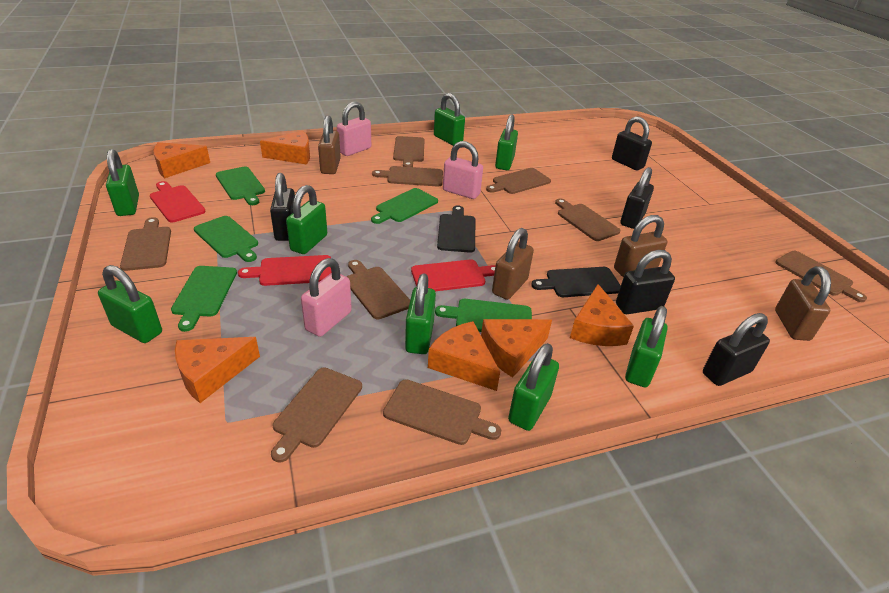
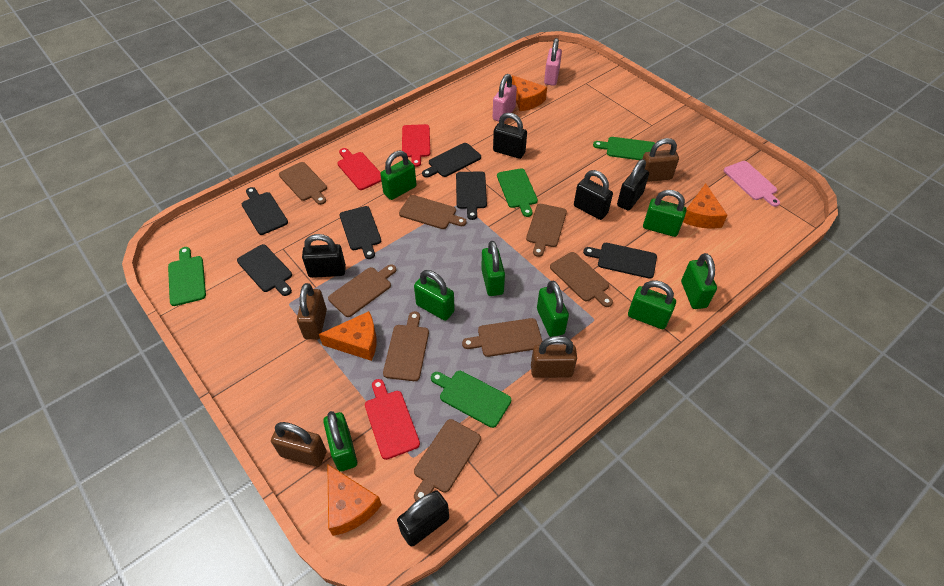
black cutting board: [437,206,475,253] [531,267,621,297] = 2 -> [237,244,292,296] [242,187,288,235] [339,206,381,259] [422,143,481,178] [456,171,487,220] [583,243,657,279] = 6
brown cutting board: [120,217,171,271] [271,367,362,463] [346,260,410,319] [372,166,443,187] [383,379,501,445] [393,136,425,167] [486,168,551,194] [555,199,621,241] [775,251,867,302] = 9 -> [279,162,327,205] [328,264,396,317] [383,311,429,381] [399,195,467,229] [414,419,481,501] [462,318,542,357] [526,204,567,257] [550,252,613,307] = 8
green cutting board: [171,266,237,332] [194,216,258,262] [216,167,265,205] [371,188,438,224] [435,299,532,332] = 5 -> [168,247,206,306] [431,371,511,428] [497,169,538,217] [593,137,655,160] = 4
orange cheese: [153,142,210,179] [175,337,260,403] [260,131,310,165] [428,321,500,391] [481,319,552,378] [570,284,634,346] = 6 -> [319,311,377,361] [327,464,382,536] [512,75,547,111] [683,183,728,228] = 4
pink cutting board: none = 0 -> [723,161,780,207] = 1
pink padlock: [301,258,352,337] [337,102,371,156] [443,141,483,199] = 3 -> [493,74,517,122] [544,38,562,86] = 2

